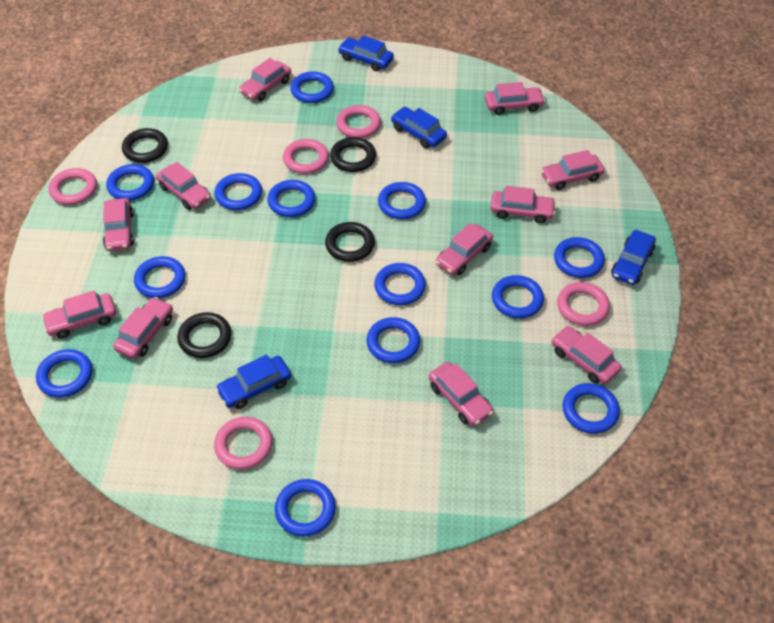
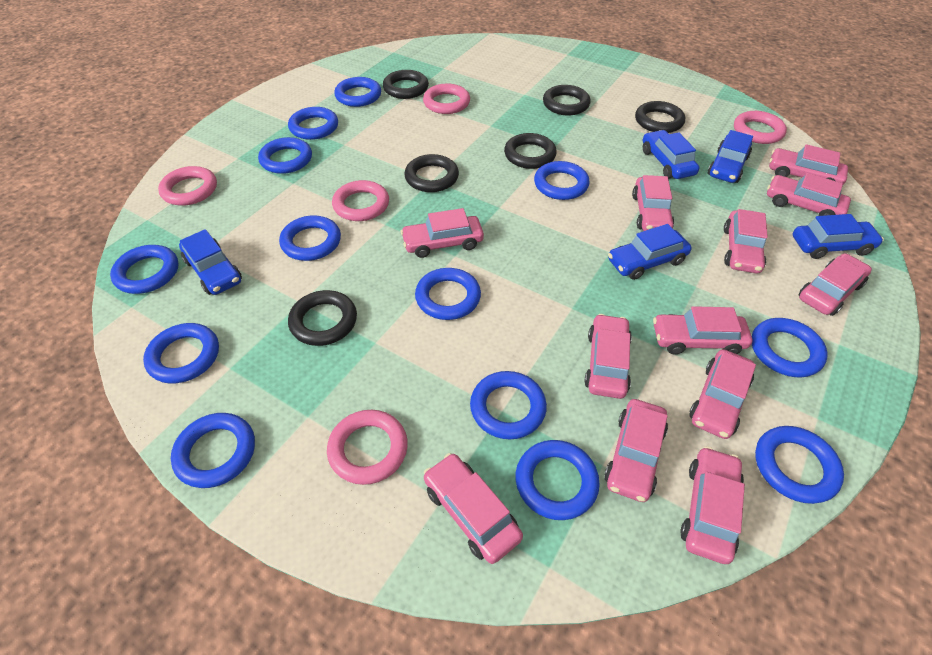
black ring: [122,128,168,163] [177,312,231,358] [325,222,375,262] [330,137,376,172] = 4 -> [288,290,357,346] [383,70,429,99] [404,154,459,192] [504,133,557,169] [543,85,591,115] [635,101,685,133] = 6
blue car: [215,354,291,409] [338,35,394,71] [391,107,447,148] [611,230,656,285] = 4 -> [179,229,242,295] [608,224,692,280] [643,130,699,179] [708,130,753,183] [793,214,884,259] = 5
pink car: [42,291,116,339] [103,198,134,251] [113,297,173,359] [156,162,211,210] [239,58,291,101] [429,362,494,426] [436,223,493,275] [485,82,545,115] [490,186,556,224] [541,150,605,190] [552,326,621,384] = 11 -> [401,208,484,258] [424,453,523,564] [584,314,632,399] [604,399,668,502] [632,175,674,231] [653,306,752,355] [680,446,745,564] [689,349,756,439] [724,209,768,273] [767,173,851,216] [769,144,848,185] [799,253,872,316] = 12

